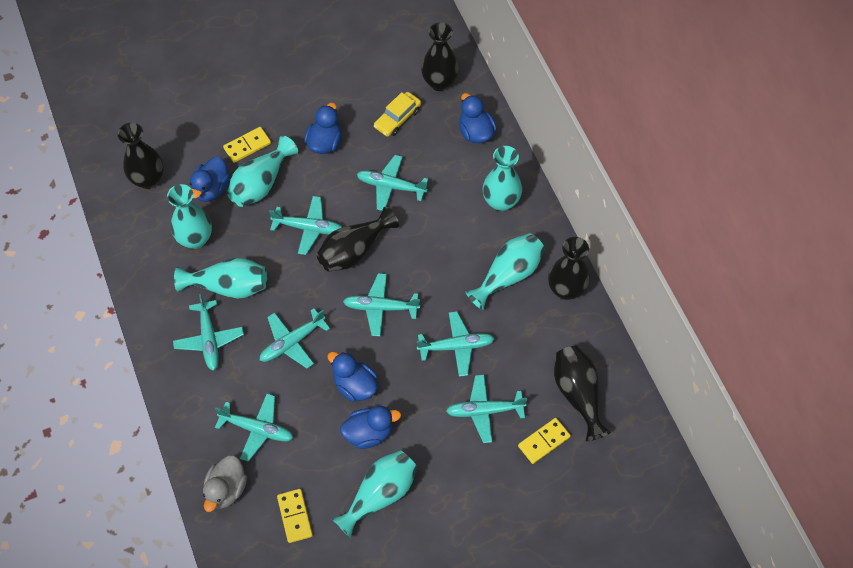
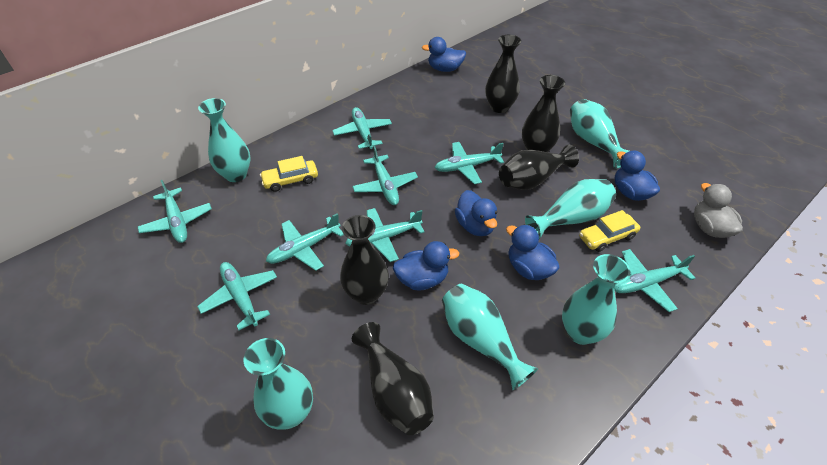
yellow car: [374,92,421,137] = 1 -> [260,156,318,192] [579,210,640,252] = 2
yellow domino: [223,127,271,163] [277,489,313,543] [518,418,571,464] = 3 -> none = 0

